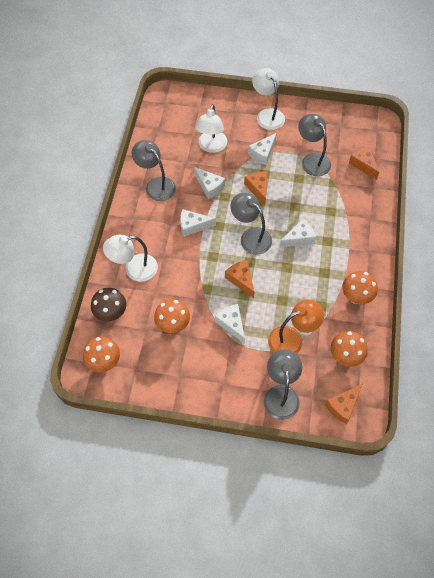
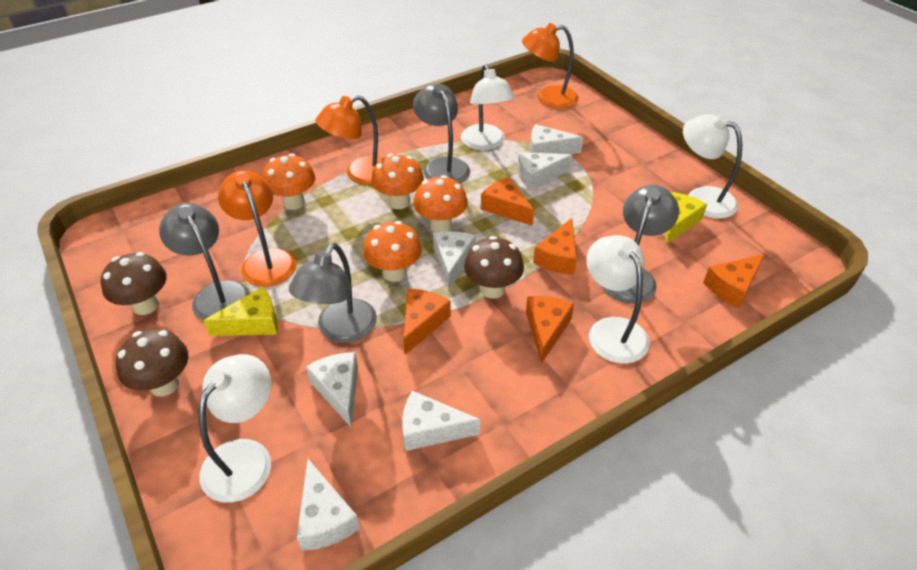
brown mushroom: [91,288,126,321] = 1 -> [101,252,167,315] [115,329,188,397] [464,236,524,299] = 3
orange cheese: [225,260,254,298] [244,171,267,206] [325,384,363,424] [349,146,379,180] = 4 -> [403,289,451,355] [481,177,534,226] [526,296,574,364] [533,218,577,275] [703,254,765,308] = 5
orange lamp: [268,300,324,354] = 1 -> [218,170,297,287] [316,95,382,185] [522,23,579,109] = 3
white cheese: [180,209,216,237] [194,167,225,199] [215,304,245,344] [248,133,277,165] [279,219,316,248] = 5 -> [297,459,360,551] [306,352,358,428] [402,391,480,451] [433,231,476,289] [518,152,572,190] [530,124,583,154] = 6
white lamp: [103,235,158,282] [195,104,227,153] [252,68,285,130] = 3 -> [199,354,271,502] [461,64,515,150] [586,235,650,364] [683,114,742,219] = 4
yellow cheese: none = 0 -> [203,287,278,336] [665,192,707,244] = 2

